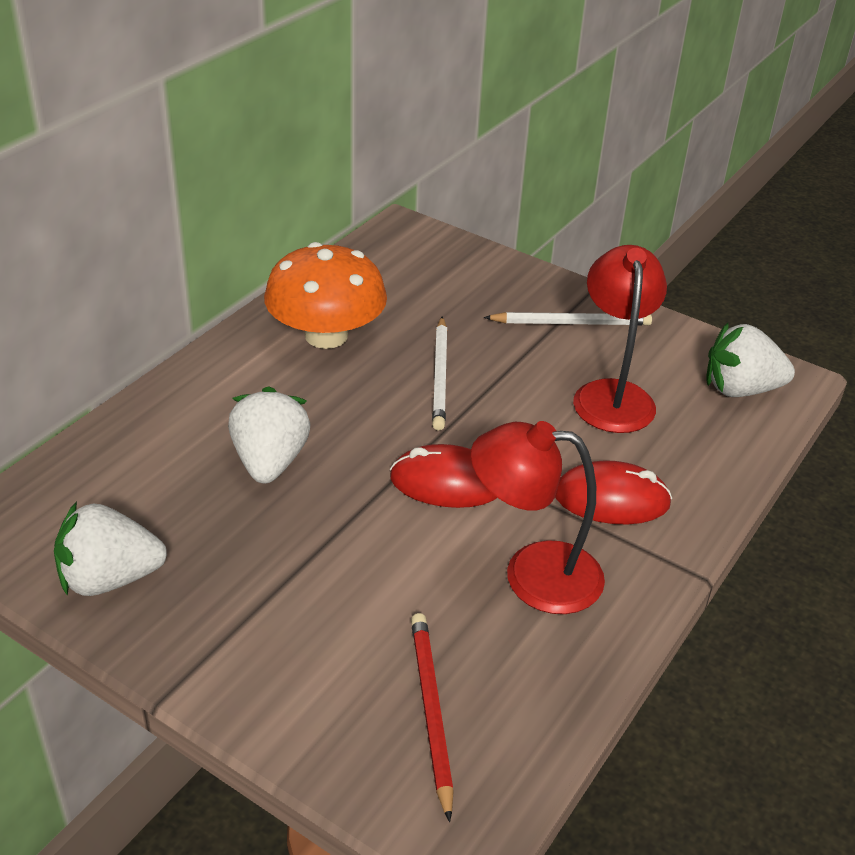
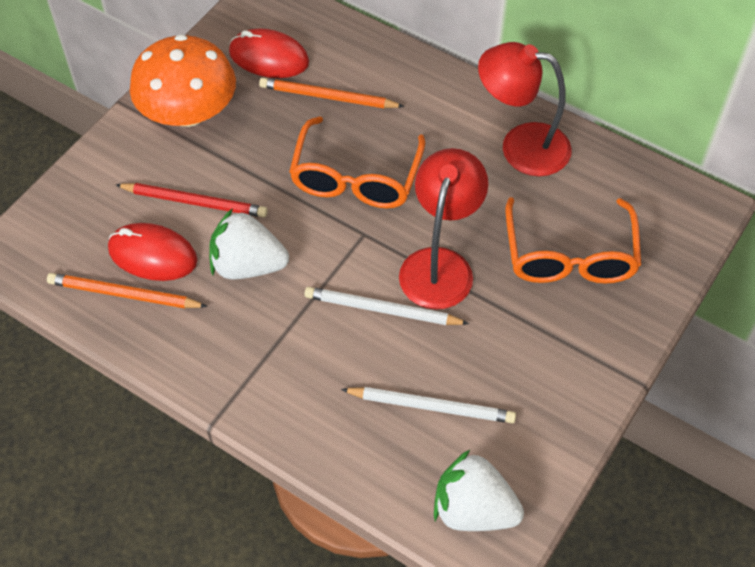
orange glasses: none = 0 -> [289,117,425,209] [506,197,641,283] = 2
orange pencil: none = 0 -> [47,273,208,308] [259,78,405,108] = 2
white strawberry: [54,502,167,596] [228,386,310,484] [706,323,795,397] = 3 -> [209,208,289,279] [434,450,524,531] = 2

